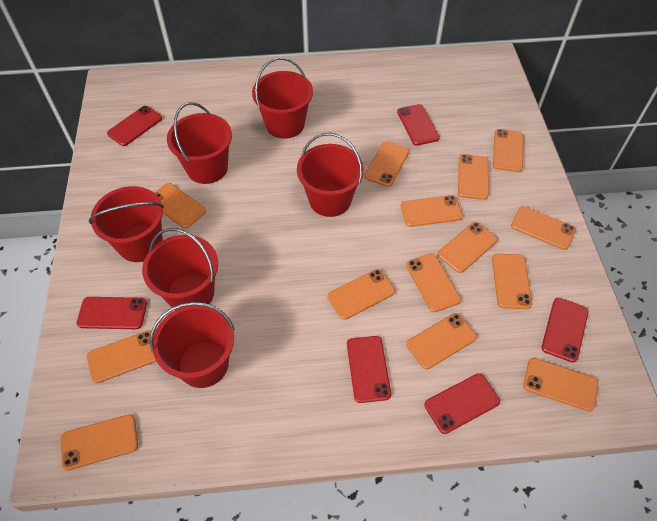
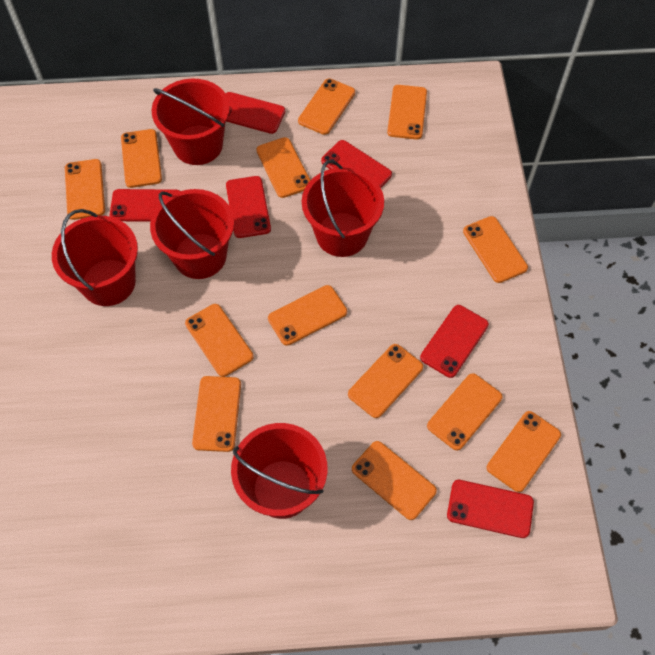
orange phone: [60,414,138,471] [87,330,157,383] [154,183,206,229] [328,269,395,320] [364,141,409,187] [401,195,463,227] [406,253,461,312] [406,313,477,370] [438,222,498,273] [458,154,489,200] [492,254,532,309] [493,129,524,172] [511,206,576,250] [523,358,598,412] = 14 -> [65,159,105,220] [121,129,162,188] [185,304,254,377] [192,376,241,452] [256,137,311,198] [268,285,347,346] [298,79,355,135] [348,344,423,418] [352,441,437,520] [387,85,427,140] [427,373,502,451] [463,216,528,283] [487,411,561,492] = 13
red bucket: [88,186,164,262] [142,228,218,310] [150,302,235,388] [167,102,232,184] [252,58,313,139] [297,133,364,217] = 6 -> [52,209,138,306] [150,189,234,279] [152,79,230,165] [231,423,327,519] [302,160,384,257] = 5

